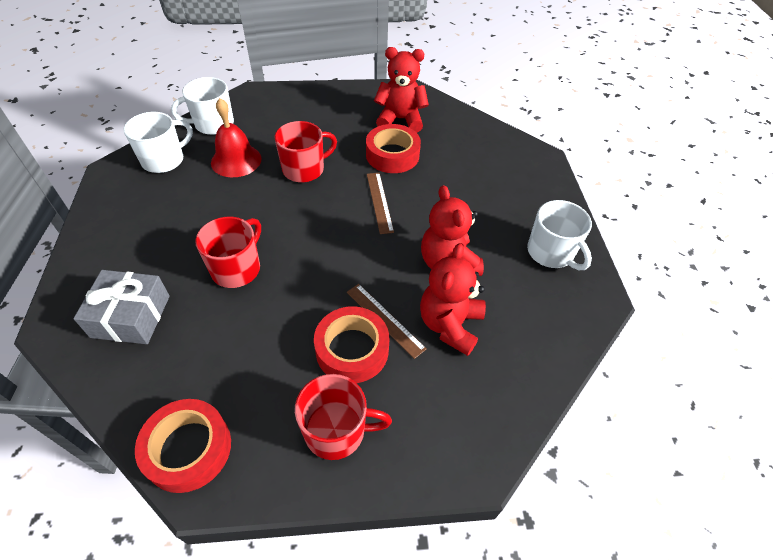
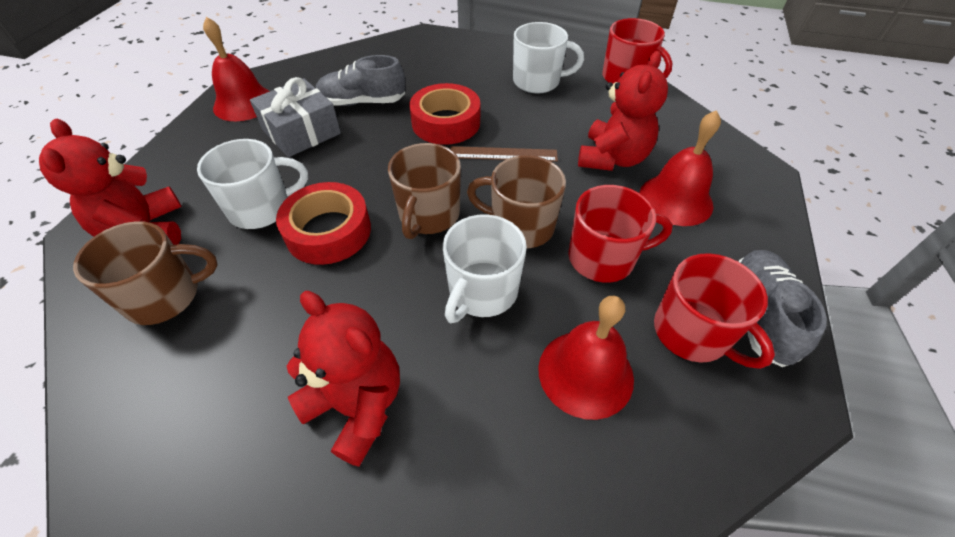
brown mug: none = 0 -> [73,221,218,325] [388,143,461,239] [467,155,566,248] = 3
brown ruler: [347,284,427,359] [367,173,394,234] = 2 -> [451,146,558,162] = 1
grey shoe: none = 0 -> [316,55,406,106] [738,250,827,367] = 2
red bell: [211,98,261,177] = 1 -> [203,17,270,121] [538,296,634,420] [639,110,721,226] = 3
red tape: [135,399,231,493] [314,306,389,383] [366,124,421,173] = 3 -> [276,182,371,265] [409,83,480,145] = 2

